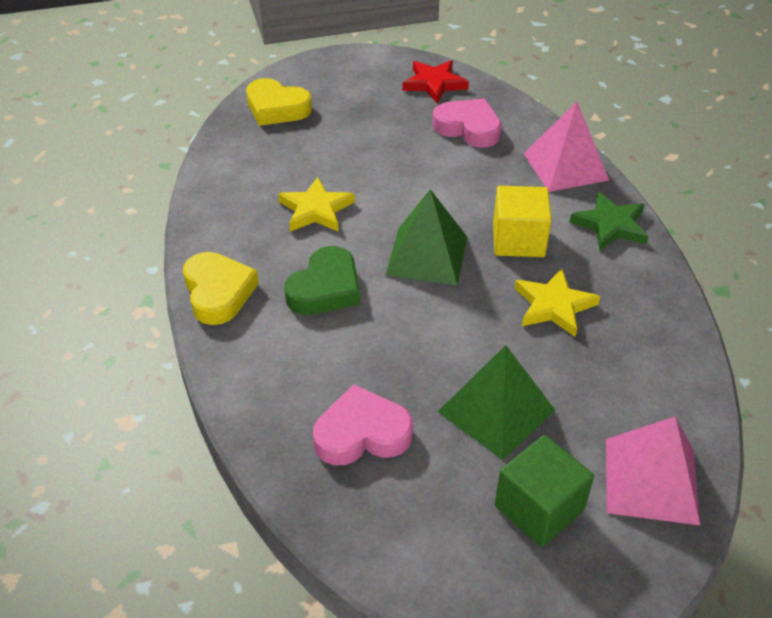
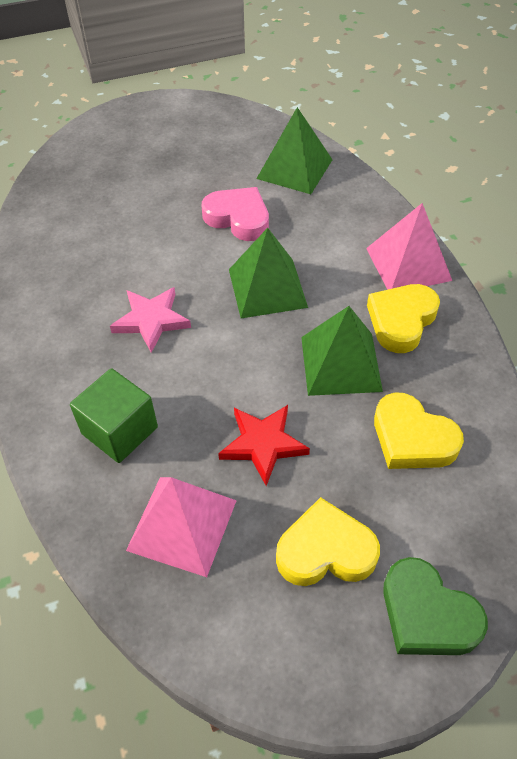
green pyramid: [385,189,467,285] [438,345,555,460] = 2 -> [229,228,308,318] [256,107,332,194] [301,306,383,396] = 3
green star: [569,192,649,250] = 1 -> none = 0
pink heart: [313,384,413,465] [433,98,502,148] = 2 -> [202,187,269,241] = 1
pink star: none = 0 -> [110,287,191,353] = 1
yellow cube: [493,186,552,257] = 1 -> none = 0
yellow heart: [183,252,259,325] [246,78,312,126] = 2 -> [276,497,380,586] [367,284,440,353] [374,392,464,469] = 3
yellow star: [278,177,355,232] [514,268,600,337] = 2 -> none = 0

